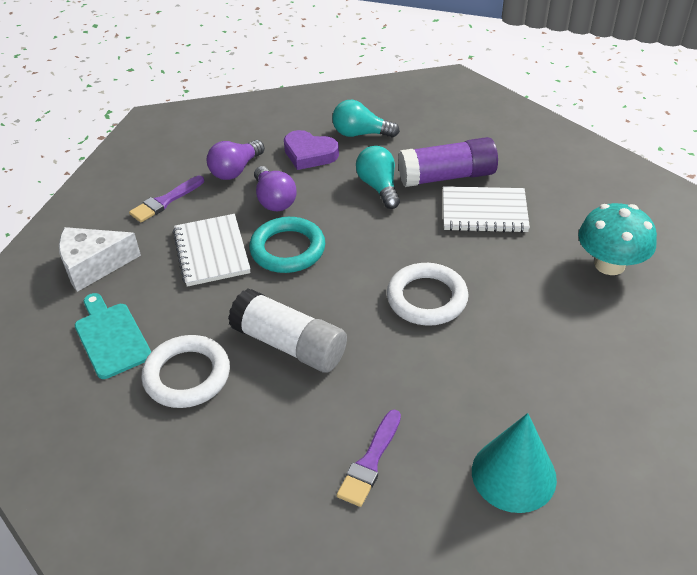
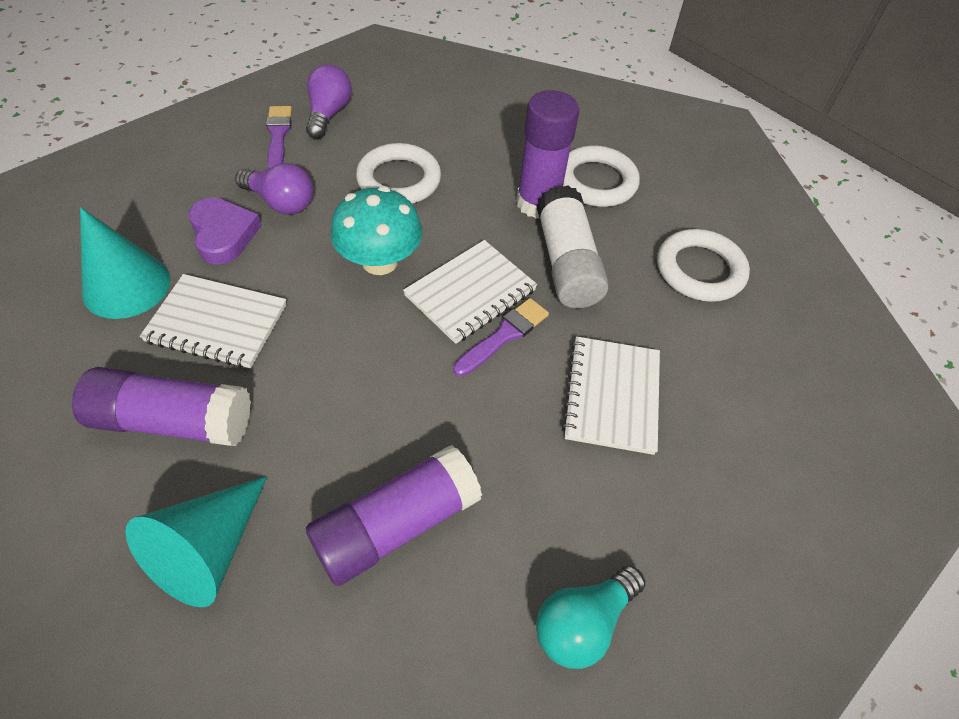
purple glue stick: [398,137,498,187] = 1 -> [72,367,251,446] [306,445,482,586] [516,90,579,219] = 3
turquoise cone: [472,413,557,513] = 1 -> [80,207,171,319] [125,476,267,607] = 2
turquoise cutting board: [75,293,151,379] = 1 -> none = 0
turquoise light bulb: [332,100,400,137] [356,146,400,209] = 2 -> [536,565,645,669] = 1
turquoise ring: [249,217,325,273] = 1 -> none = 0
white cheese: [59,227,141,292] = 1 -> none = 0
white notebook: [173,214,251,287] [443,186,530,233] = 2 -> [140,274,287,368] [403,240,537,344] [562,336,660,455] = 3
white ring: [141,335,230,408] [387,263,468,326] = 2 -> [356,143,441,204] [563,146,640,207] [657,229,750,302] = 3

